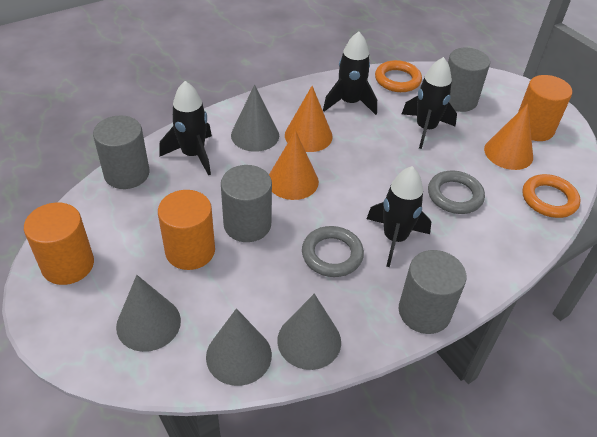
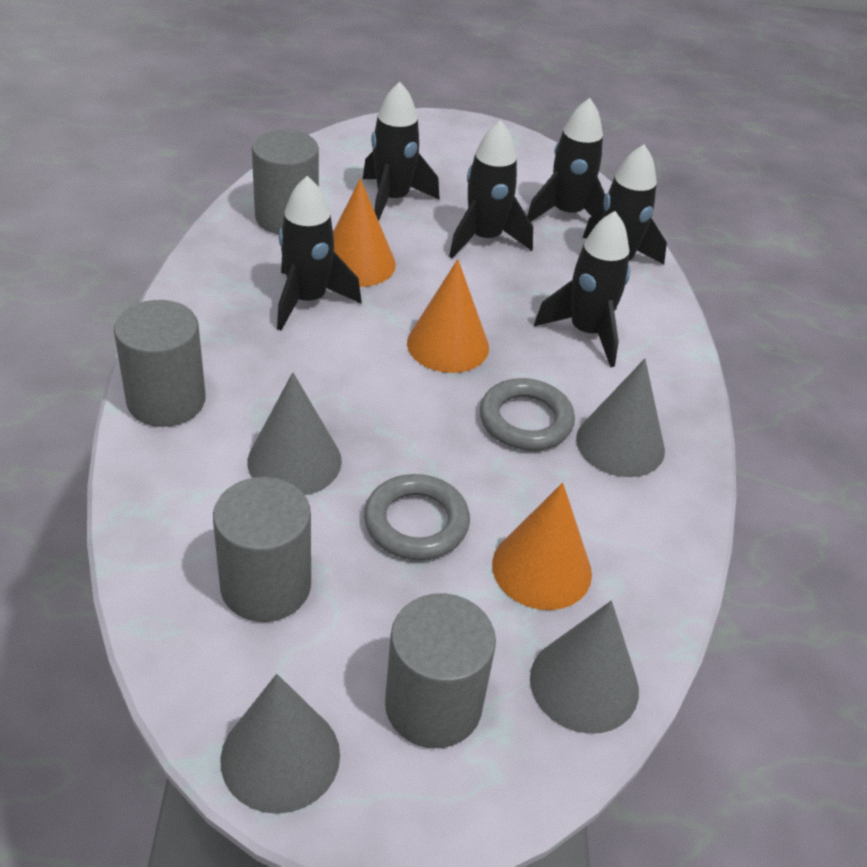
black rocket: [159,81,212,175] [323,31,377,115] [367,166,431,267] [402,57,457,149] = 4 -> [277,176,362,331] [363,82,440,221] [449,120,533,258] [527,98,605,222] [534,211,630,367] [583,144,667,264] = 6
orange cylinder: [24,203,94,285] [158,190,215,270] [518,75,572,141] = 3 -> none = 0
orange ring: [375,60,422,92] [522,174,581,218] = 2 -> none = 0

